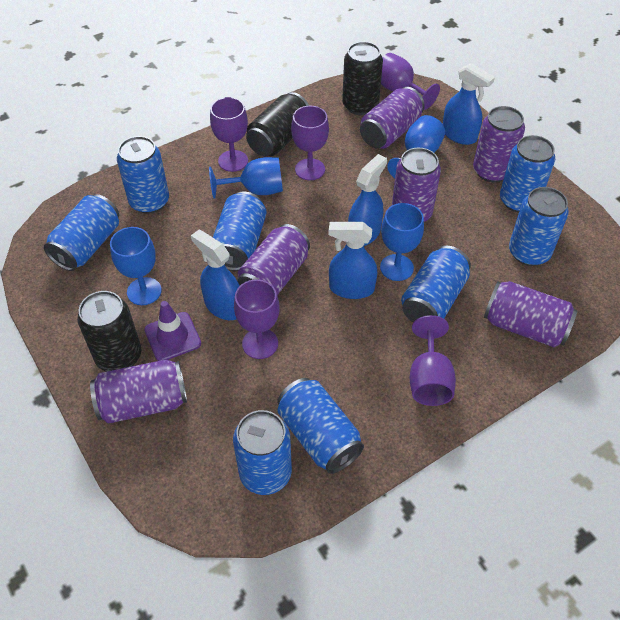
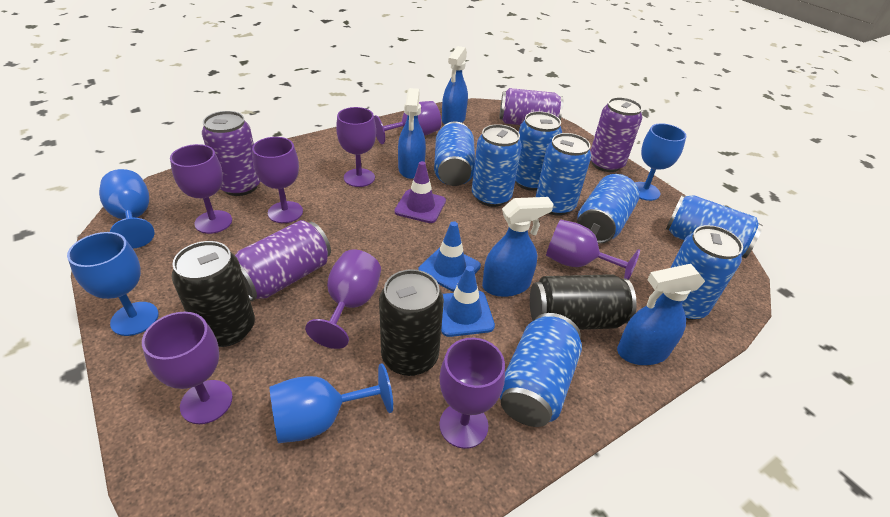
blue traffic cone: none = 0 -> [418,221,481,292] [441,266,495,337] = 2
purple can: [90,359,187,424] [237,224,310,295] [360,87,425,149] [392,148,441,222] [473,106,525,182] [484,281,578,347] = 6 -> [202,111,260,196] [235,220,331,301] [499,88,564,125] [590,97,643,172] = 4
purple goblet: [210,97,248,172] [234,279,280,359] [291,106,329,180] [381,53,440,110] [410,315,456,406] = 5 -> [142,312,233,424] [170,144,232,234] [252,137,303,223] [305,249,381,349] [336,107,376,187] [374,101,441,144] [439,338,505,449] [546,219,640,280] = 8

